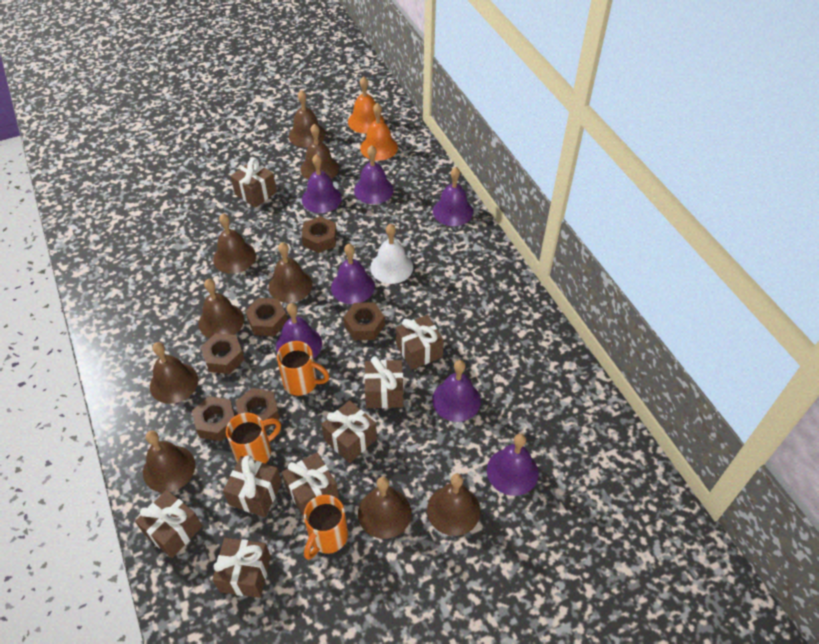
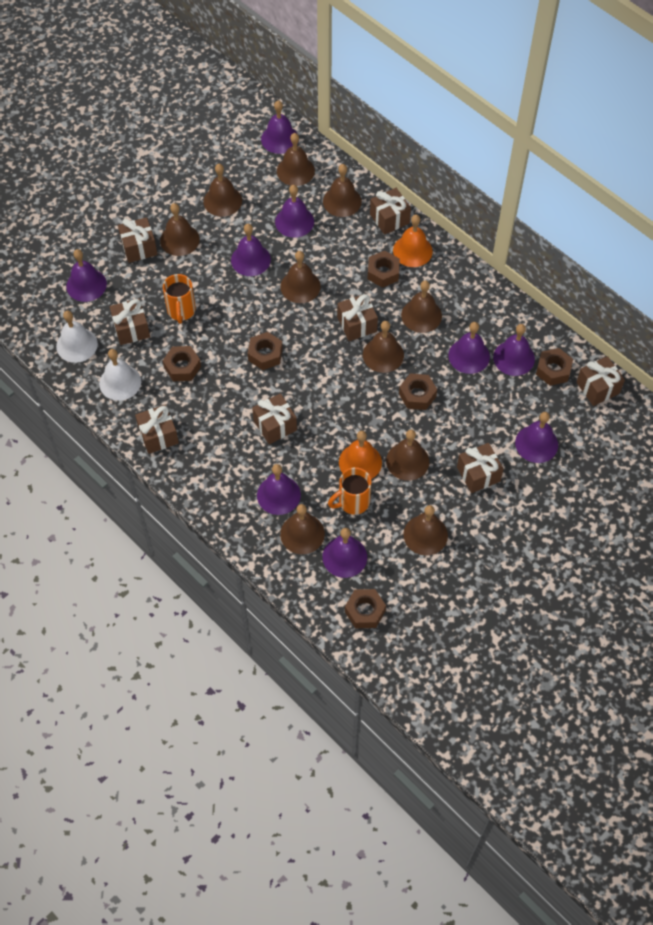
brown bell: [143,431,195,493] [150,342,198,404] [198,279,244,338] [213,214,256,274] [269,242,312,303] [289,90,326,148] [300,124,339,180] [358,477,411,539] [427,474,480,536] = 9 -> [160,203,200,256] [204,164,242,217] [277,133,315,186] [280,251,321,303] [280,504,325,554] [323,164,362,217] [363,321,404,373] [386,430,429,481] [401,281,442,333] [403,505,448,555] = 10
orange mug: [226,413,281,464] [277,341,329,396] [304,495,348,560] = 3 -> [163,274,196,324] [328,467,371,515] = 2
purple bell: [276,303,322,359] [302,154,342,213] [331,244,375,304] [354,145,394,204] [432,360,481,422] [433,167,473,226] [487,434,538,496] = 7 -> [66,249,107,302] [231,224,271,276] [257,464,301,515] [261,100,299,154] [275,185,314,238] [323,528,367,578] [448,322,490,374] [493,324,535,376] [515,412,558,463] = 9
white bell: [370,224,413,284] = 1 -> [56,311,98,363] [99,349,141,401] = 2

